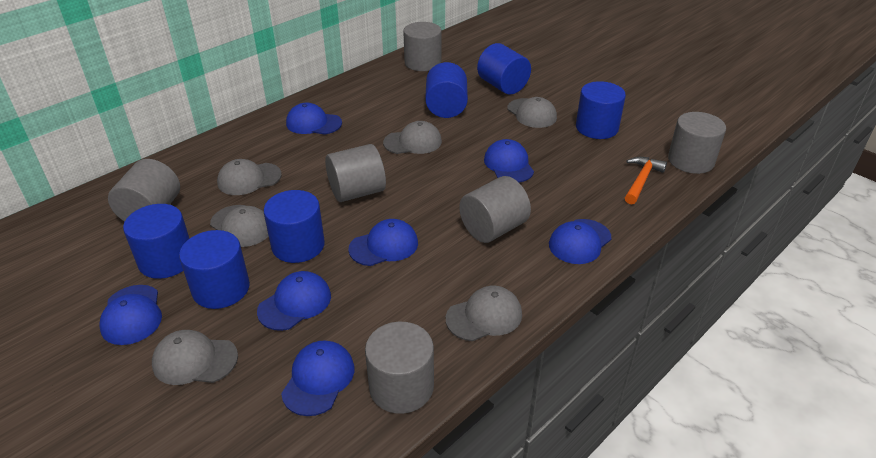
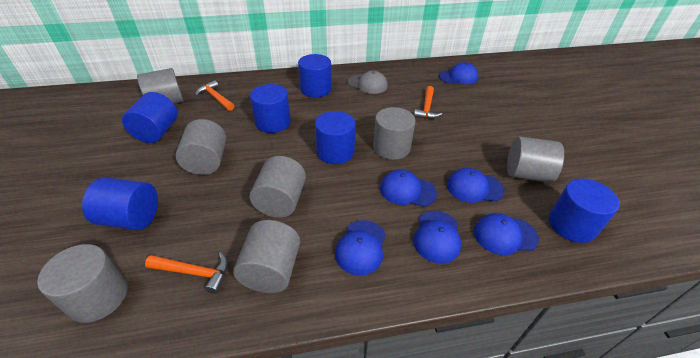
blue cap: [99,285,162,345] [257,271,331,331] [281,341,354,416] [286,103,342,135] [348,219,418,266] [484,139,534,183] [549,219,611,264] = 7 -> [335,220,386,275] [380,169,437,207] [414,211,461,264] [439,62,478,84] [447,168,504,203] [474,213,539,255] = 6
grey cap: [152,330,238,385] [210,205,269,247] [217,159,282,195] [383,121,442,154] [446,286,522,341] [507,97,557,128] = 6 -> [348,71,388,94] = 1
grey cylinder: [108,159,180,222] [325,144,386,202] [365,322,434,414] [403,22,442,71] [459,176,531,243] [668,112,726,174] = 6 -> [37,244,128,323] [137,68,184,104] [176,119,226,175] [233,220,300,293] [249,156,306,218] [373,107,416,160] [507,136,564,183] = 7
orange hammer: [625,157,667,205] = 1 -> [145,252,228,294] [195,80,234,111] [414,86,442,119] = 3

